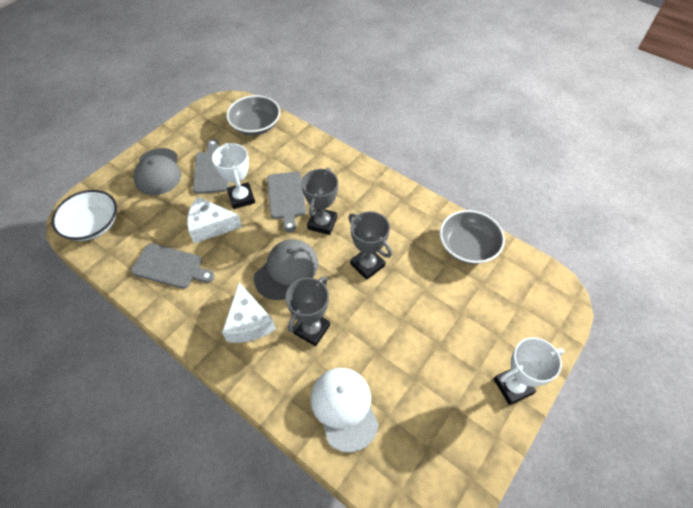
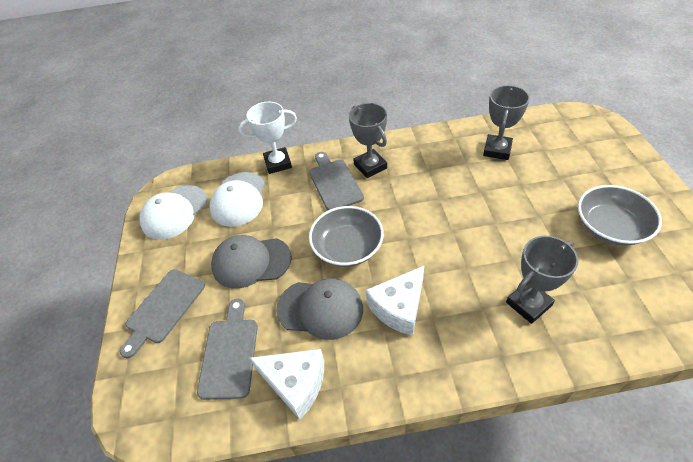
white bowl: [52,190,117,241] = 1 -> none = 0
white cap: [311,368,379,453] = 1 -> [139,185,207,240] [209,172,265,227] = 2
white trophy: [212,143,255,209] [494,337,564,405] = 2 -> [238,102,297,174] = 1

